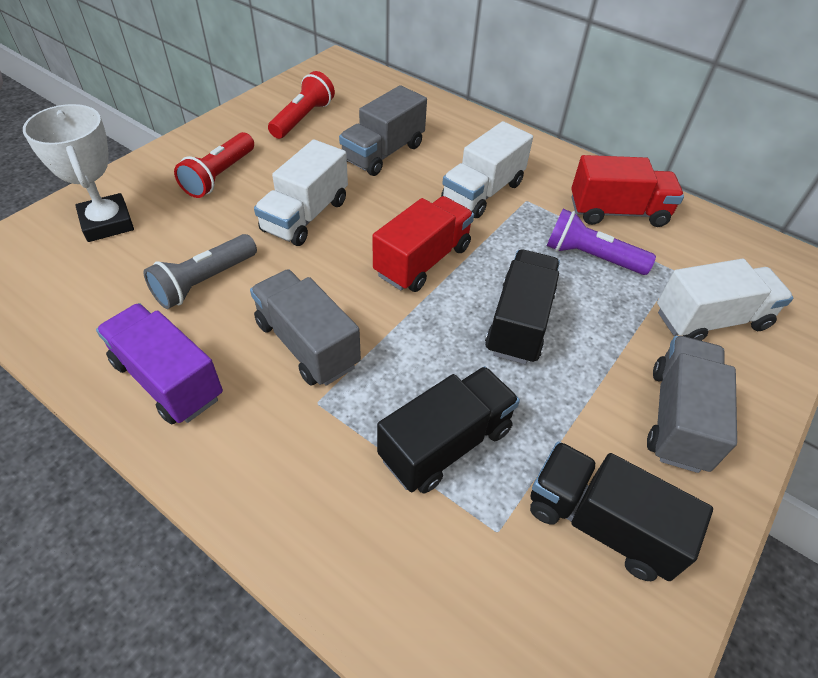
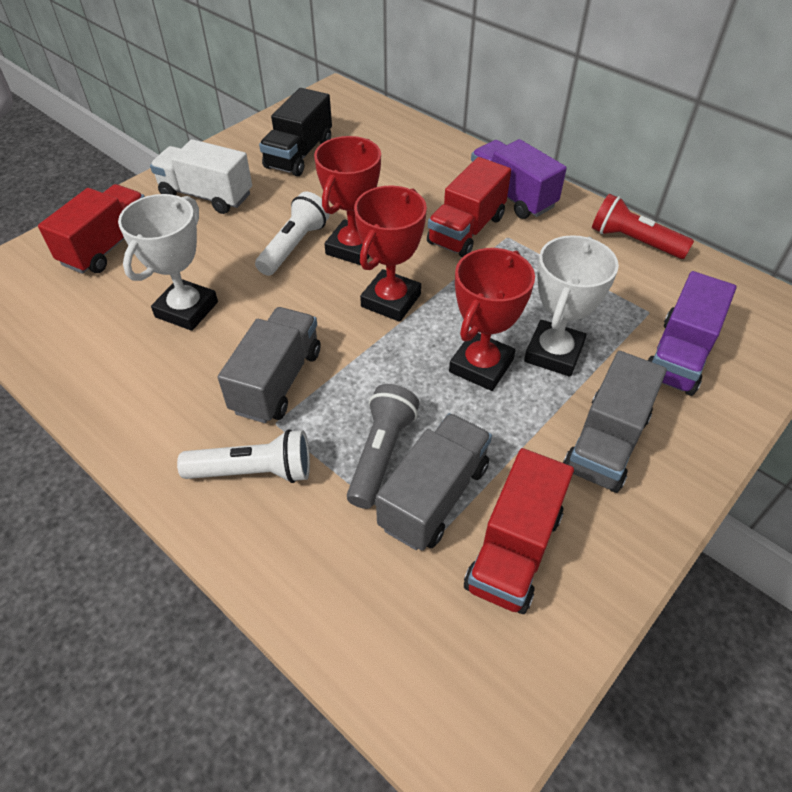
black truck: [377,366,520,493] [485,249,560,364] [530,441,713,581] = 3 -> [259,88,332,176] = 1
purple flashlight: [547,209,656,275] = 1 -> none = 0
purple truck: [96,303,223,425] = 1 -> [471,139,567,219] [647,271,736,396] = 2
red flashlight: [174,132,254,198] [268,71,335,139] = 2 -> [592,194,694,259] = 1
red trophy: none = 0 -> [314,136,381,265] [354,185,427,322] [449,248,535,391] = 3
red truck: [372,196,474,292] [571,155,684,227] = 2 -> [38,184,145,274] [427,157,511,257] [464,448,574,614] = 3
white flashlight: none = 0 -> [177,429,310,483] [255,192,330,276] = 2
white trophy: [23,104,134,242] = 1 -> [118,194,218,331] [524,235,619,377] = 2
white truck: [254,139,348,246] [441,121,533,218] [657,259,794,341] = 3 -> [150,139,252,214] = 1

